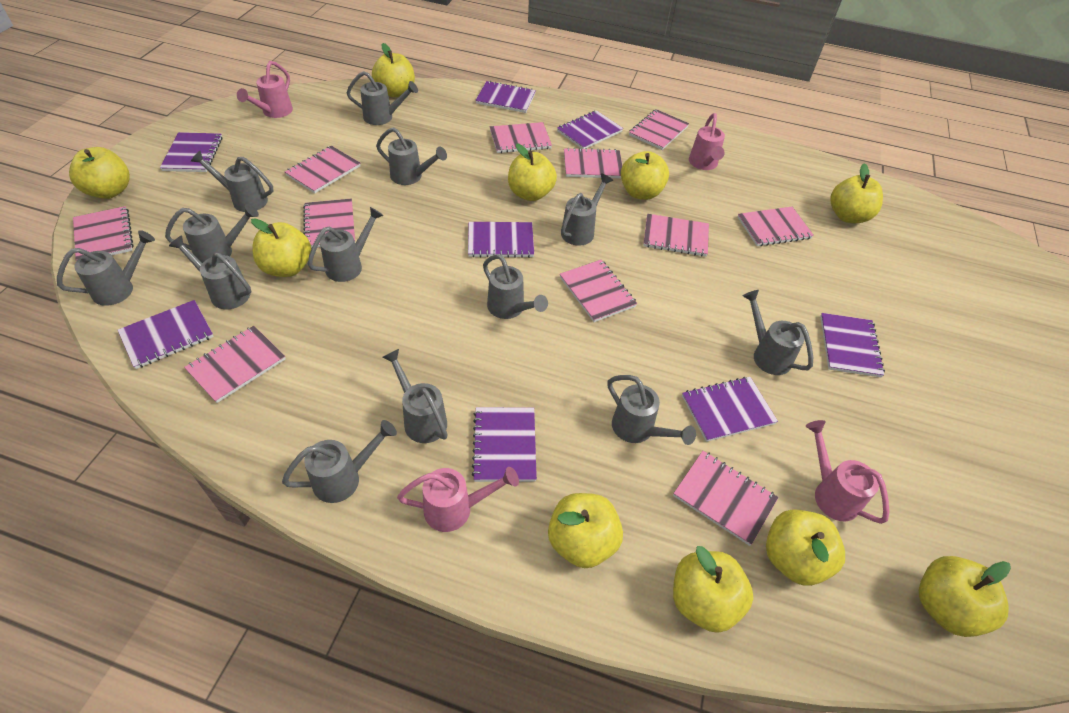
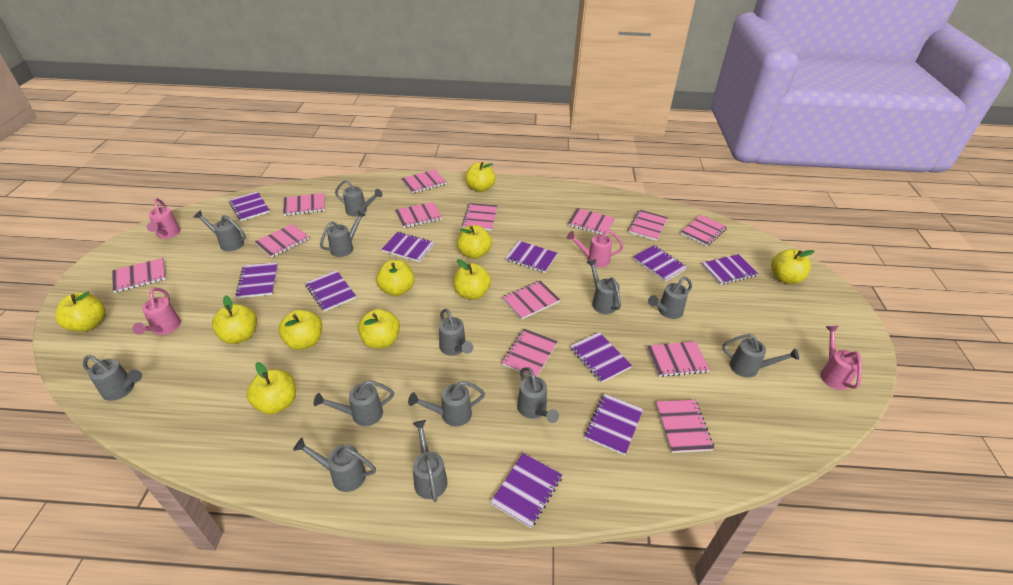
pink notebook: [73,206,134,261] [184,326,286,403] [285,146,360,193] [303,199,355,248] [490,122,552,153] [560,260,637,322] [564,148,622,178] [629,109,689,150] [643,214,709,257] [673,451,779,546] [738,207,814,246] = 11 -> [112,258,166,293] [255,224,309,258] [283,193,325,216] [395,202,442,228] [401,170,446,194] [462,203,497,231] [501,329,558,377] [502,280,560,320] [568,208,615,235] [628,210,668,241] [647,341,710,377] [656,400,715,453] [681,215,727,246] = 13
purple notebook: [118,300,214,369] [160,132,222,172] [468,222,534,258] [472,407,537,482] [475,81,536,113] [557,110,623,149] [682,377,778,442] [820,313,885,377] = 8 -> [229,191,270,221] [236,262,278,298] [305,270,356,312] [382,232,434,262] [491,453,562,528] [505,241,557,273] [570,332,632,383] [584,394,643,455] [633,245,687,282] [702,254,758,285] = 10

